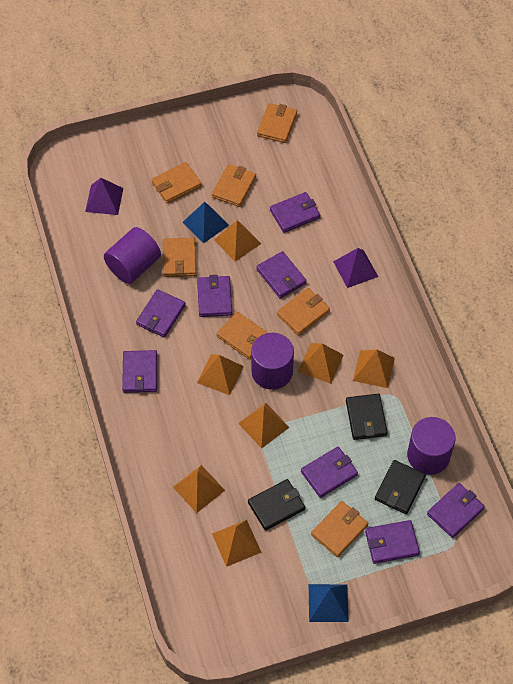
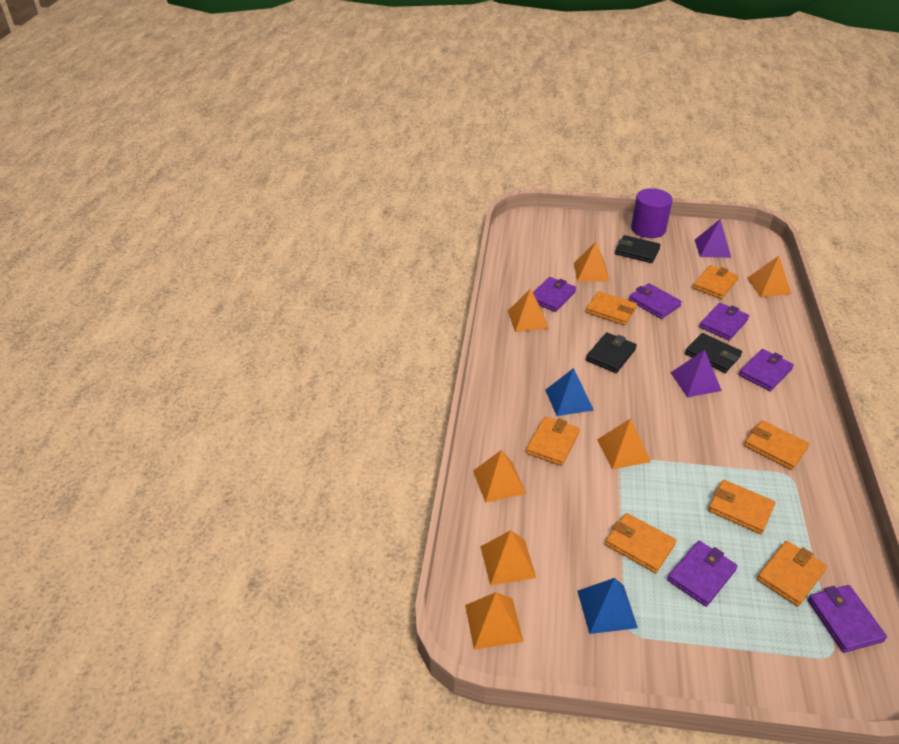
purple cylinder: [104,227,161,284] [251,333,294,390] [407,417,456,475] = 3 -> [631,188,673,238] = 1
purple wallet: [122,350,157,393] [136,289,186,337] [197,275,232,317] [256,251,307,298] [270,192,320,233] [301,447,358,498] [365,520,420,564] [427,483,485,538] = 8 -> [533,277,576,312] [629,283,682,319] [667,541,737,607] [699,303,749,340] [739,349,794,391] [808,585,887,653] = 6

